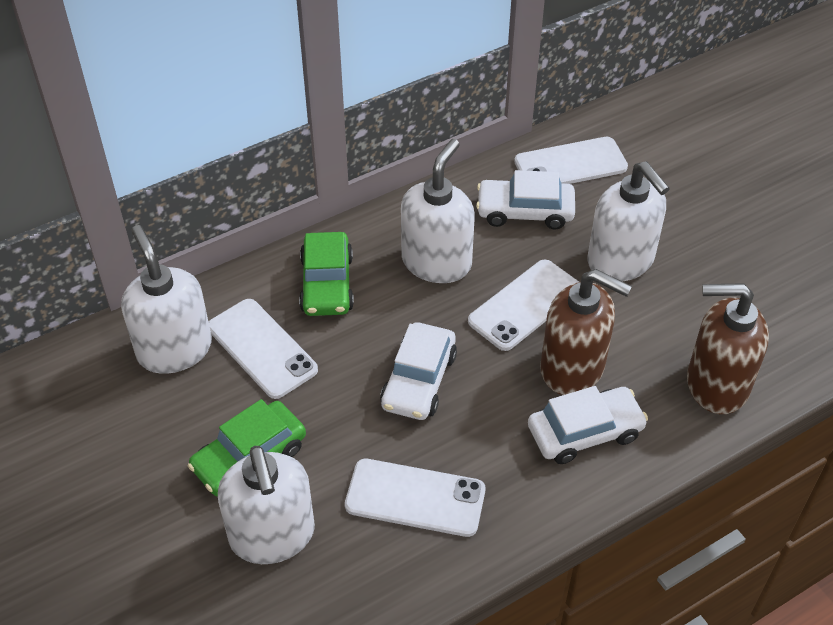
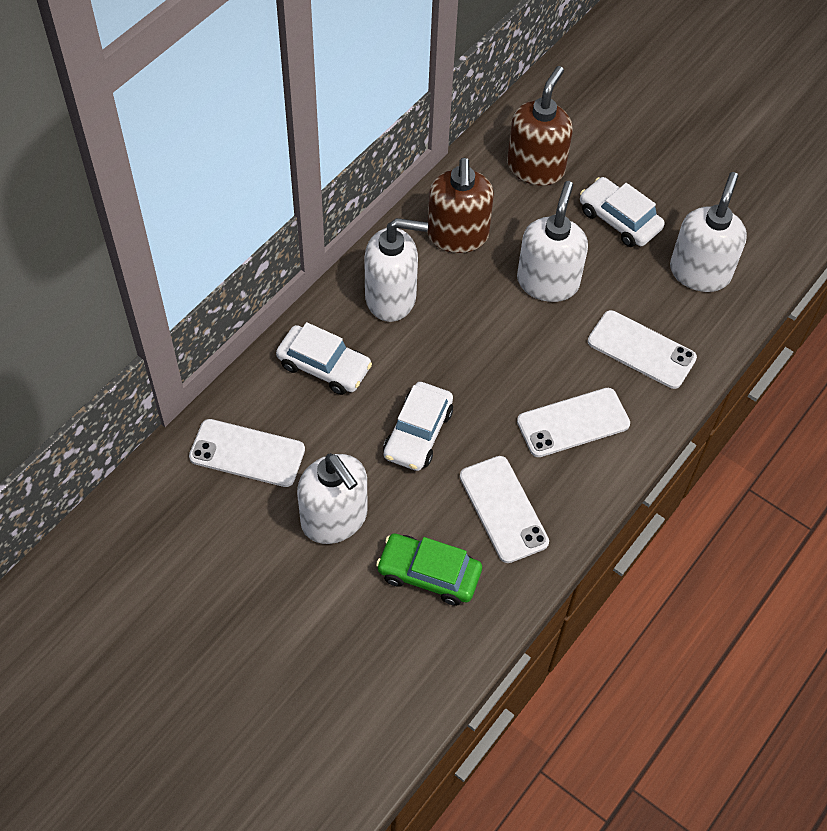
green car: [188,399,306,496] [299,232,354,316] = 2 -> [376,533,482,606] = 1

